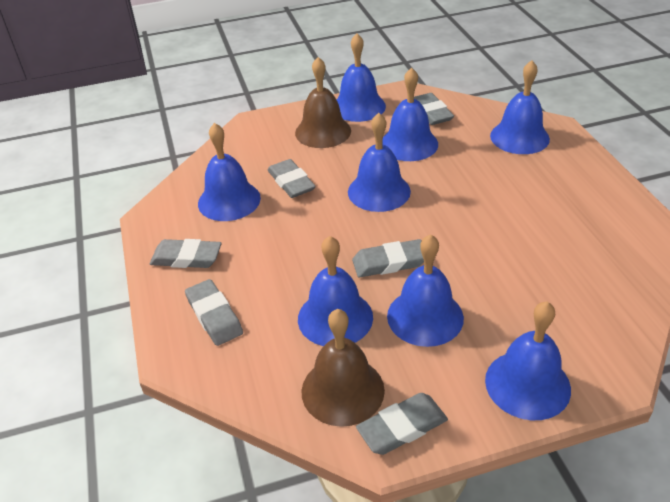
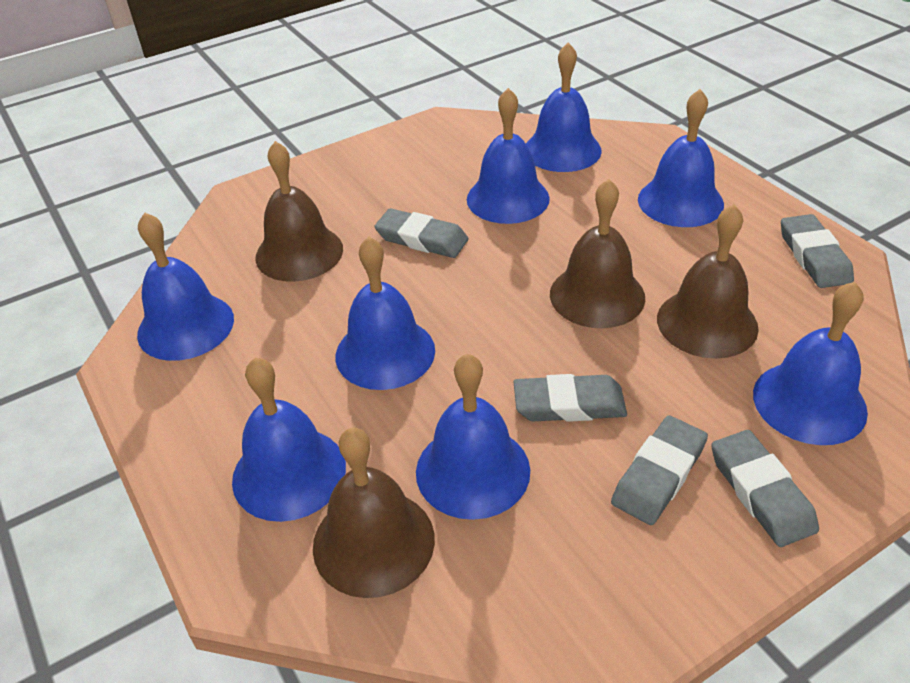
brown bell: [295,57,351,148] [301,309,385,427] = 2 -> [255,141,343,282] [313,428,435,598] [550,179,645,328] [657,205,759,359] = 4
grey eraser: [150,239,222,268] [185,279,243,346] [268,159,316,198] [352,239,424,277] [356,393,448,455] [414,93,454,125] = 6 -> [374,208,468,258] [513,374,627,422] [611,415,708,525] [712,430,819,547] [781,214,854,288] = 5

